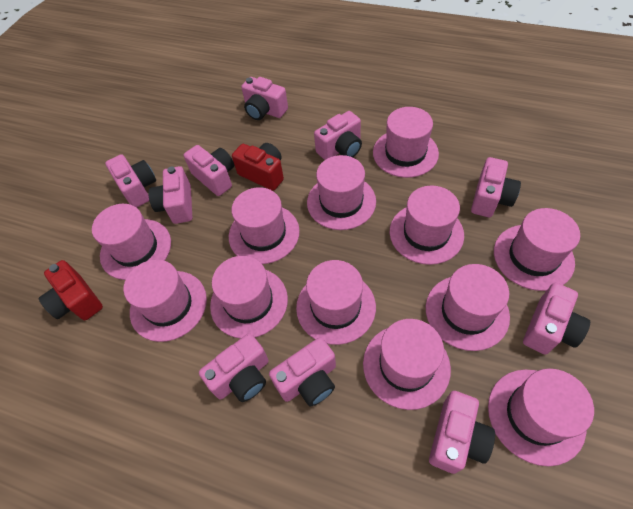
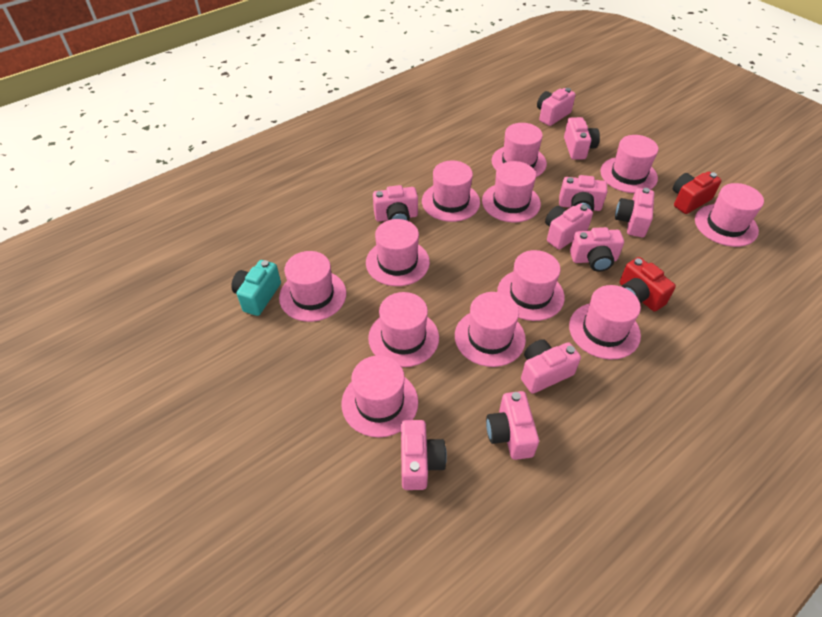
turquoise camera: none = 0 -> [231,260,281,316] = 1

